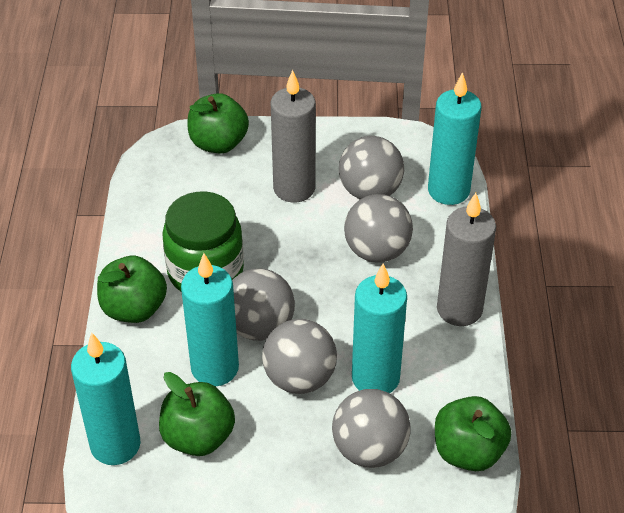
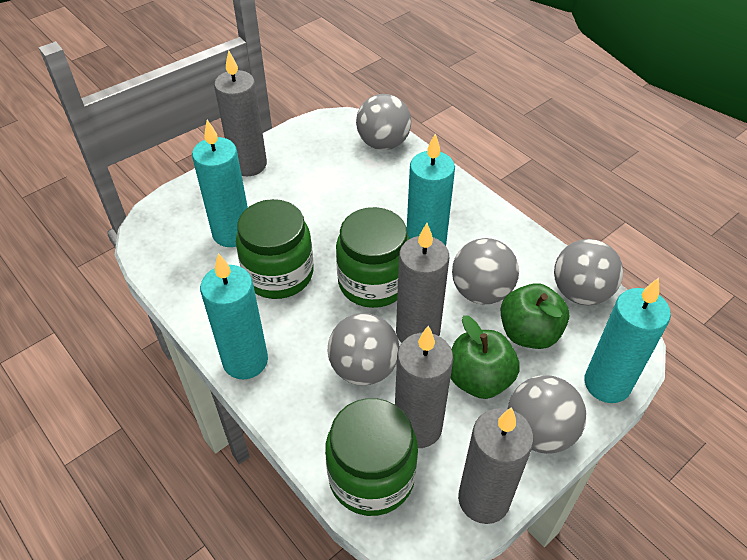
green apple: [97,256,167,323] [159,372,235,456] [187,93,249,154] [435,396,511,471] = 4 -> [451,315,520,399] [500,283,569,349] = 2
green jar: [162,191,244,292] = 1 -> [236,199,314,299] [325,398,418,516] [336,207,409,308] = 3
grey candle: [271,70,316,203] [437,193,496,326] = 2 -> [214,50,267,176] [395,326,453,448] [396,223,449,343] [458,407,534,524] = 4

